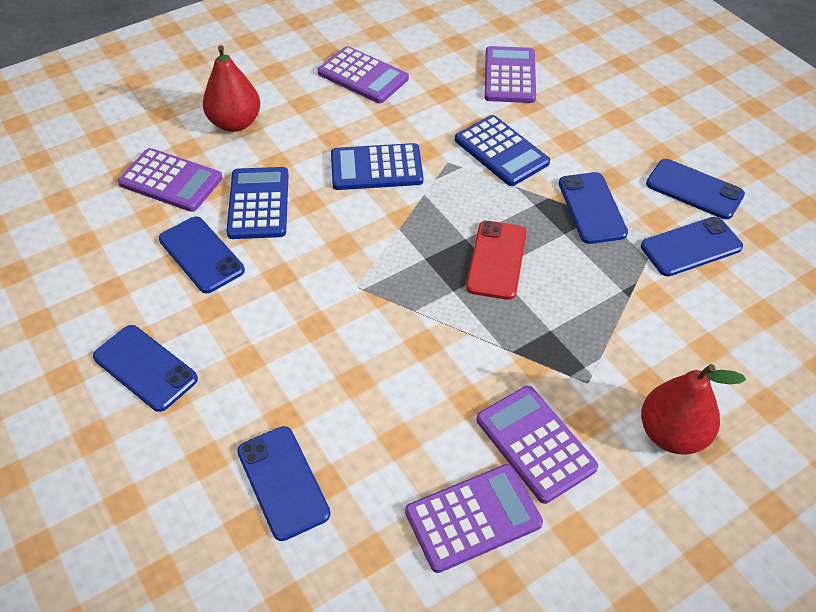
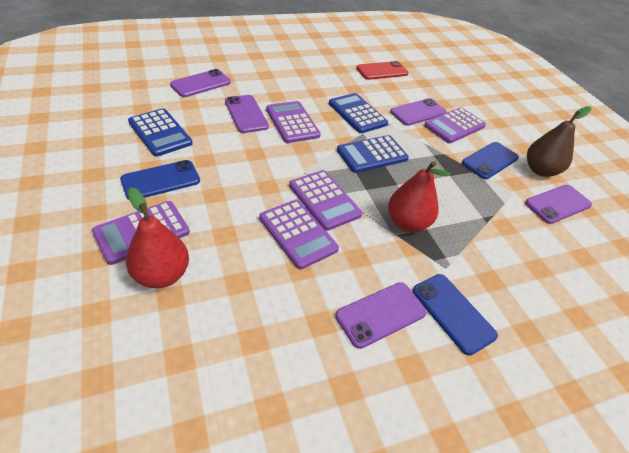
blue phone: [93,325,198,412] [159,217,245,293] [237,426,331,541] [559,172,628,244] [641,217,743,276] [646,159,745,219] = 6 -> [120,160,200,200] [412,274,498,356] [462,142,519,179] = 3
brown pear: none = 0 -> [527,106,592,177] = 1
purple phone: none = 0 -> [170,69,231,97] [225,95,269,133] [335,282,427,349] [390,98,446,126] [525,185,592,224] = 5

